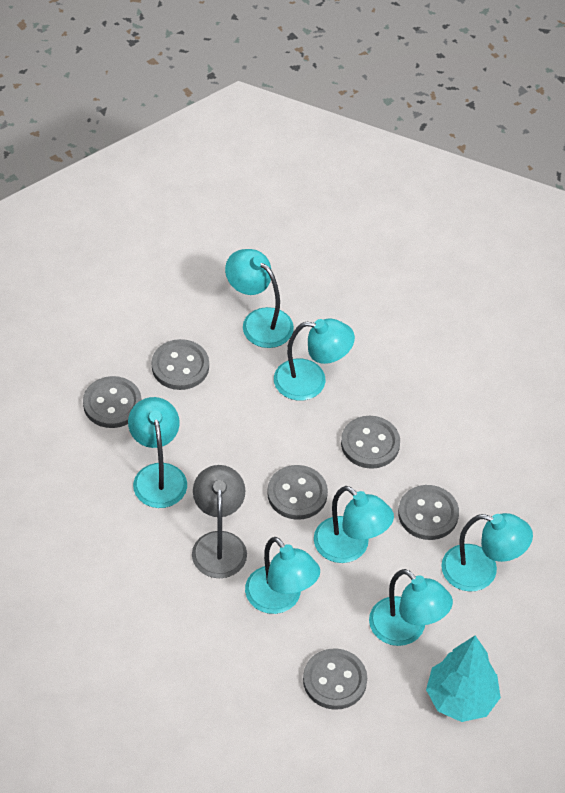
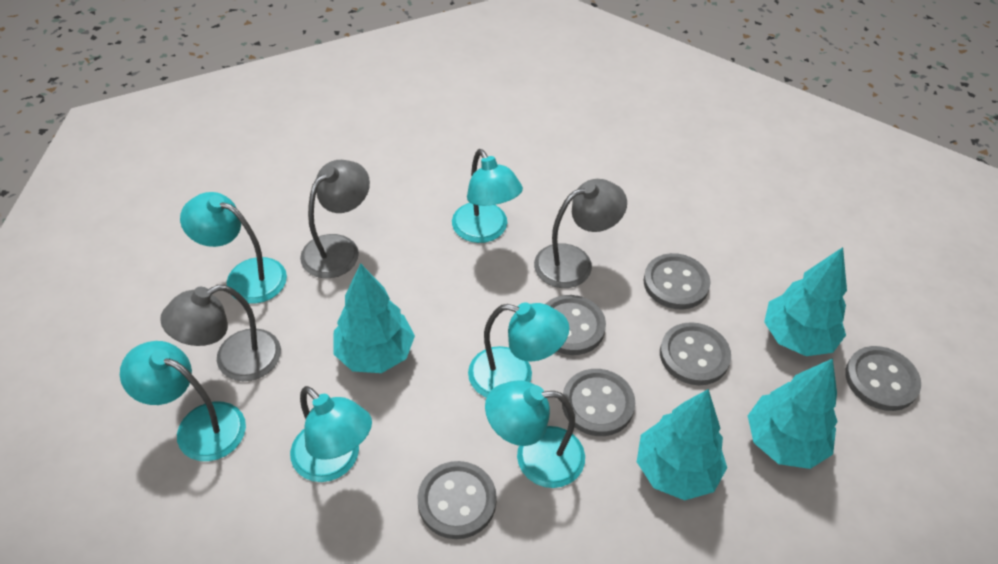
grey lamp: [192,465,247,578] = 1 -> [160,285,281,381] [300,160,370,278] [534,179,627,288] = 3
turquoise lamp: [128,397,187,508] [225,249,294,348] [245,537,320,614] [274,318,355,401] [314,486,394,563] [369,569,453,646] [441,513,533,592] = 7 -> [120,341,246,461] [180,192,287,303] [290,386,372,482] [452,149,523,243] [468,302,569,398] [485,380,585,488] = 6
turquoise tree: [426,635,501,722] = 1 -> [333,263,415,373] [637,389,727,500] [748,358,838,469] [764,247,847,356] = 4

